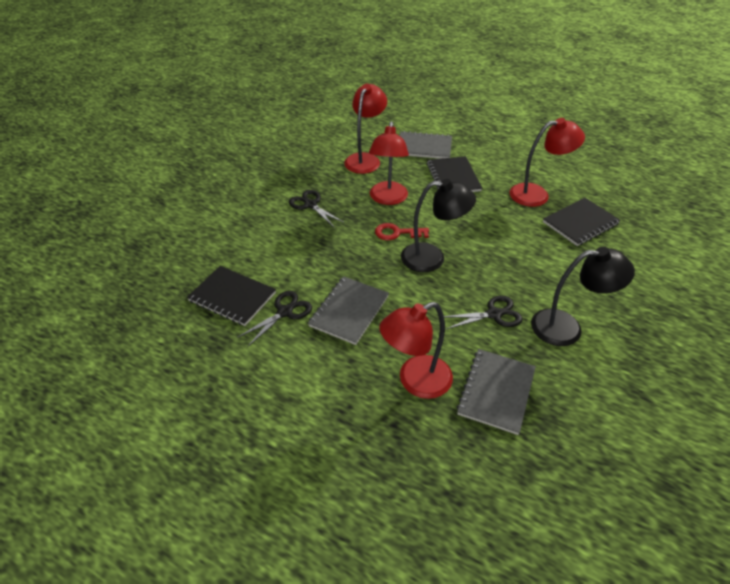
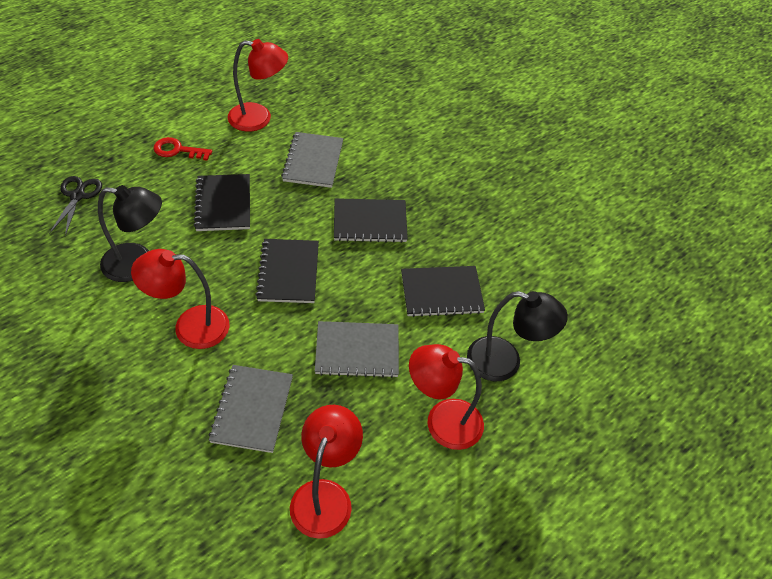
black notebook: [187,266,276,326] [427,156,482,192] [543,198,621,246] = 3 -> [194,174,250,231] [255,239,319,303] [334,198,408,243] [401,266,485,317] = 4
black scissors: [237,291,312,347] [289,190,344,227] [444,296,523,330] = 3 -> [49,176,102,236] = 1

